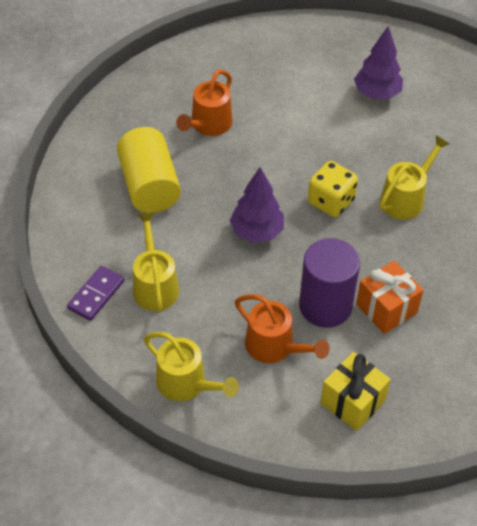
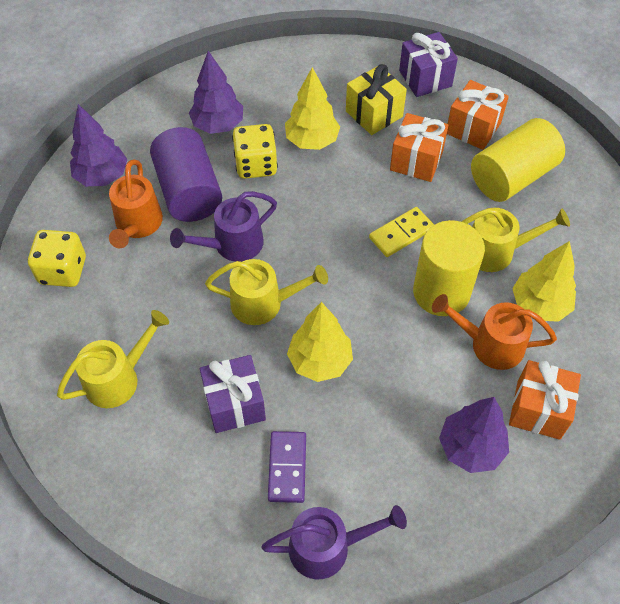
orange gift: [356,260,423,334] = 1 -> [390,113,448,182] [447,80,509,150] [509,360,581,440] = 3
purple gift: none = 0 -> [200,355,266,433] [399,32,458,97] = 2
purple tree: [229,167,284,243] [354,26,403,99] = 2 -> [70,104,128,186] [189,51,243,134] [439,397,509,473] = 3
purple watering can: none = 0 -> [170,191,277,262] [261,505,407,580] = 2
yellow cylinder: [117,127,181,213] = 1 -> [413,220,485,316] [471,118,565,202] = 2
yellow dice: [308,161,358,217] = 1 -> [28,230,86,287] [232,124,278,179] = 2
yellow domino: none = 0 -> [369,207,434,257] = 1
yellow tree: none = 0 -> [285,67,340,150] [287,302,353,382] [512,241,576,322] = 3

